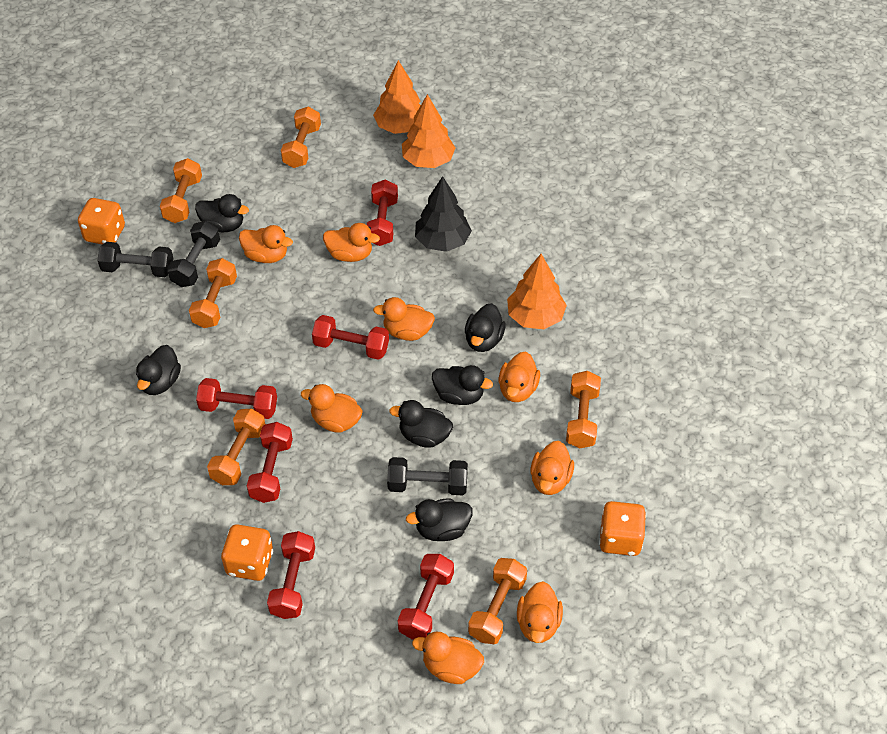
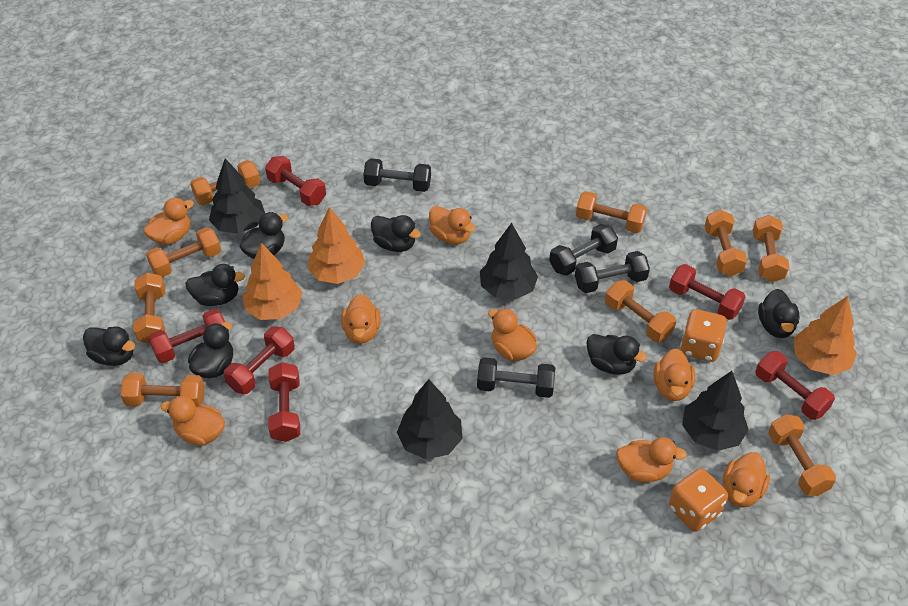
black duck: [136,345,181,395] [195,194,249,232] [390,400,453,448] [406,499,473,541] [432,365,493,405] [465,303,506,352] = 6 -> [83,327,135,366] [185,264,245,306] [188,322,233,378] [239,212,288,259] [371,215,421,252] [586,334,647,375] [758,289,800,338] = 7
black dumbbell: [97,242,174,277] [167,221,220,287] [387,457,468,495] = 3 -> [363,158,431,192] [477,357,556,398] [549,224,618,276] [575,251,650,293] = 4
black tree: [415,176,472,252] = 1 -> [209,159,265,234] [397,379,463,459] [480,223,538,300] [682,371,749,451] = 4
orange dice: [78,198,125,245] [221,524,273,581] [599,501,646,556] = 3 -> [669,468,728,532] [680,309,727,362] = 2
orange dumbbell: [160,158,202,223] [189,258,237,328] [207,408,265,485] [281,107,321,168] [468,558,527,644] [566,371,601,448] = 6 -> [120,373,205,407] [133,273,165,344] [146,227,221,277] [190,160,261,206] [576,191,647,233] [605,280,676,342] [705,210,747,276] [753,215,790,282] [768,414,836,496] = 9

